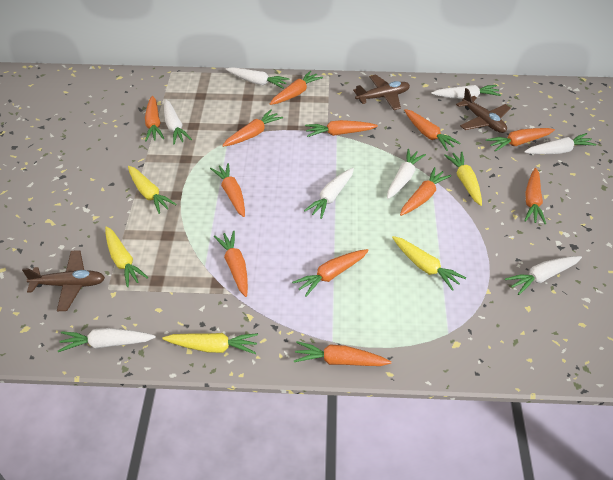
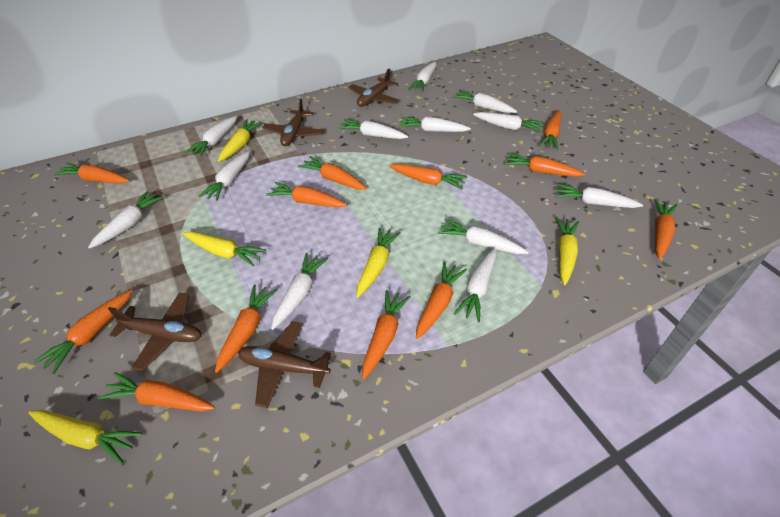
brown plane: [22,250,105,311] [353,75,410,110] [456,88,511,133] = 3 -> [108,293,202,371] [238,322,332,408] [262,99,324,146] [348,68,399,107] = 4
white carrot: [58,328,156,352] [164,99,192,144] [226,67,289,88] [304,168,354,219] [387,149,426,199] [431,85,501,99] [505,256,582,295] [524,133,596,154] = 8 -> [88,191,164,249] [185,116,237,157] [199,151,250,201] [271,253,328,330] [338,119,408,139] [399,117,471,132] [408,62,436,92] [438,219,529,254] [452,89,517,113] [454,248,496,322] [473,112,544,132] [556,184,643,208] = 12

